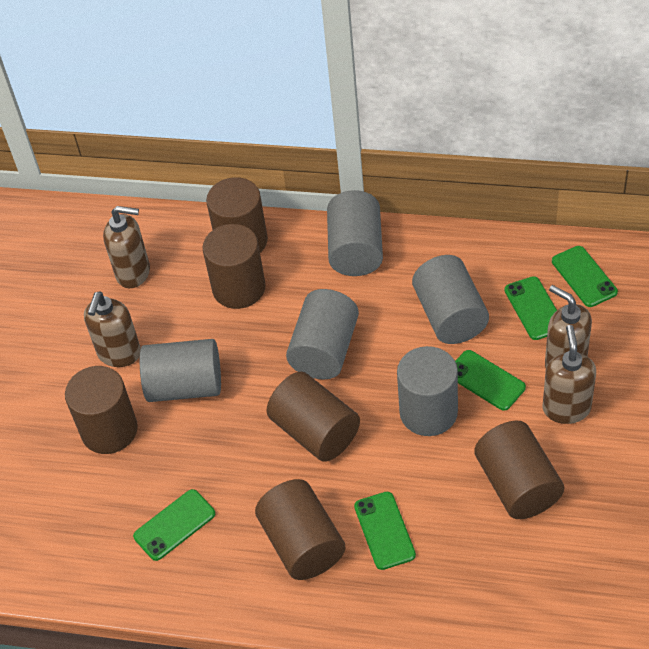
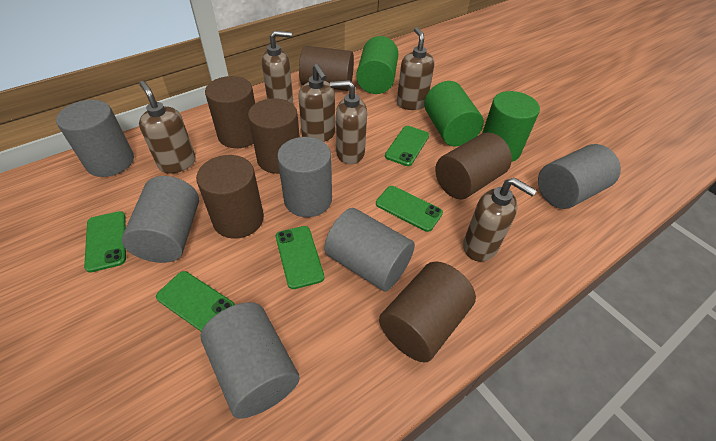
brown soap dispenser: [84,291,141,367] [103,206,150,288] [543,325,596,424] [545,285,592,368] = 4 -> [139,81,196,174] [262,31,293,103] [298,64,335,142] [330,80,367,164] [397,27,435,110] [463,178,537,262] = 6
green cylinder: none = 0 -> [356,36,398,94] [424,81,484,146] [482,91,540,162] = 3
grey cylinder: [140,339,221,402] [286,289,359,379] [327,190,383,276] [397,346,458,436] [412,255,489,344] = 5 -> [56,100,134,177] [122,176,199,263] [201,302,300,418] [277,137,332,217] [324,208,415,291] [538,144,621,209] = 6

